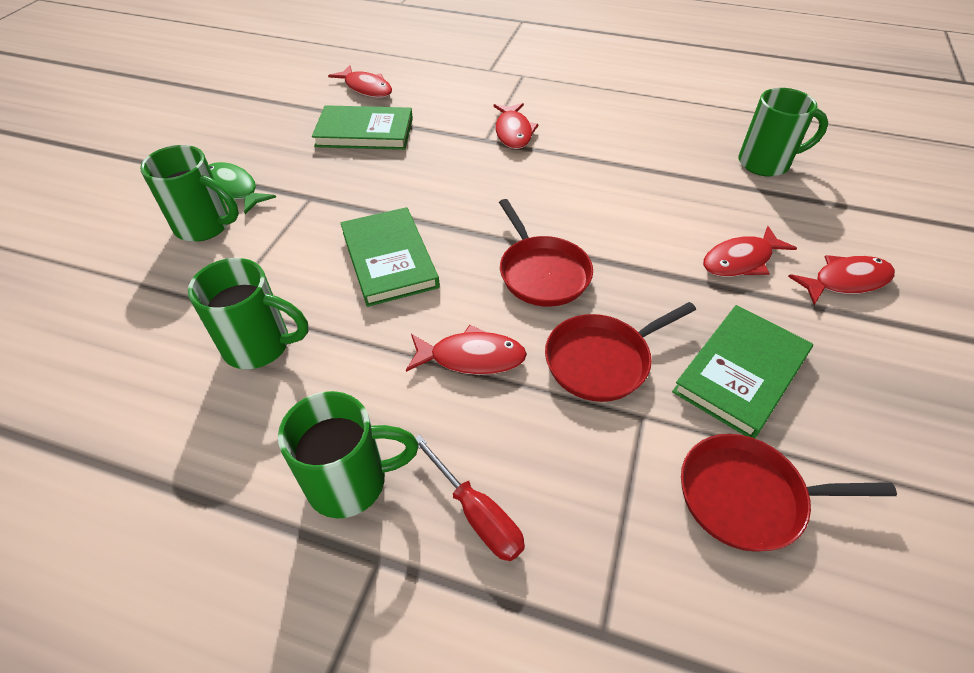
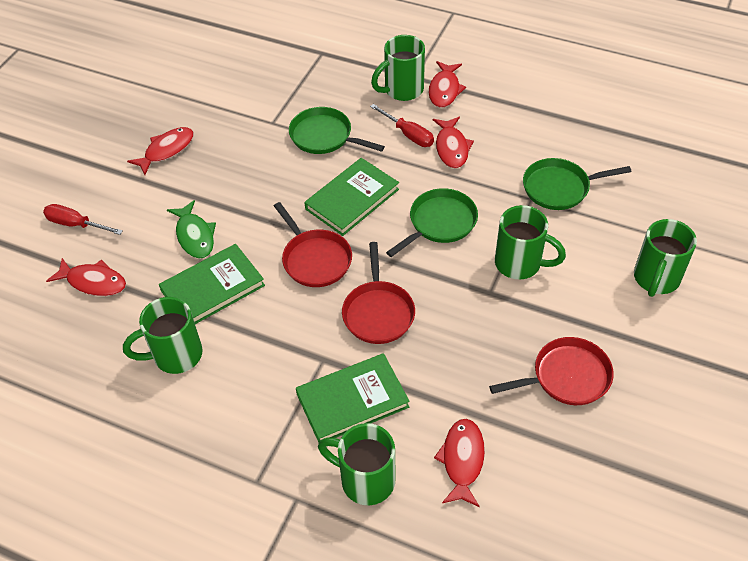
green mug: [140,145,239,242] [188,258,308,369] [278,391,418,518] [739,88,828,177] = 4 -> [123,297,203,374] [318,423,396,505] [371,35,425,101] [495,205,566,280] [634,219,697,297] = 5
green pan: none = 0 -> [289,107,385,154] [386,188,478,257] [523,158,632,210] = 3
red screwdriver: [415,435,525,561] = 1 -> [43,204,123,235] [370,104,434,147] = 2

